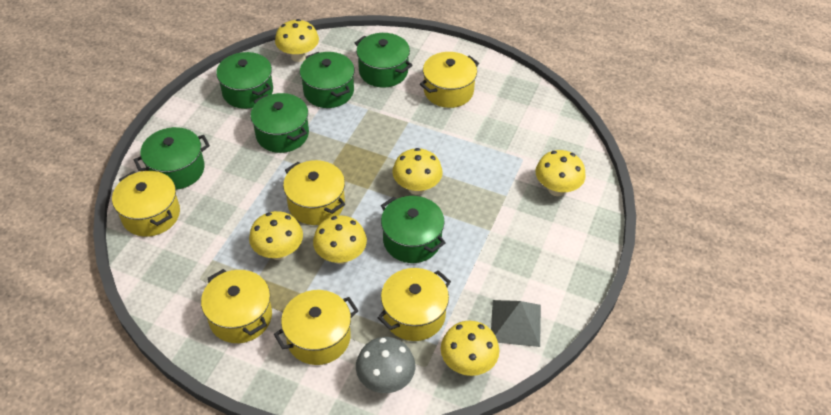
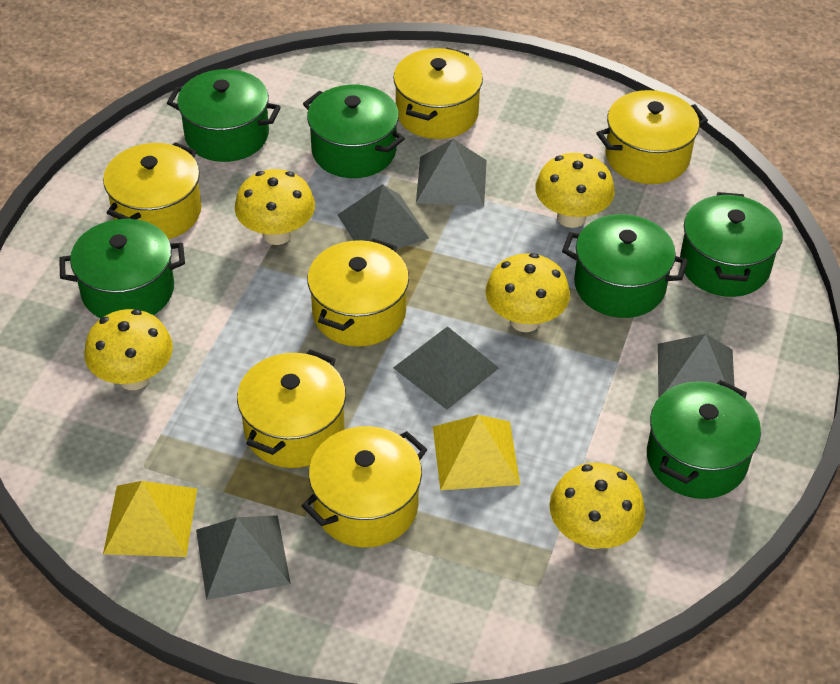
grey mushroom: [356,337,415,393] = 1 -> none = 0
grey pyramid: [491,300,541,347] = 1 -> [196,515,291,600] [338,184,429,250] [393,327,499,410] [416,139,487,207] [658,334,735,398] = 5
yellow mushroom: [249,211,303,260] [275,19,319,62] [313,216,367,264] [392,148,443,195] [441,321,499,376] [535,150,586,196] = 6 -> [84,309,173,390] [235,169,315,245] [485,253,570,332] [535,153,615,228] [550,463,645,549] = 5
yellow pyramid: none = 0 -> [103,481,197,557] [433,415,520,490] = 2

